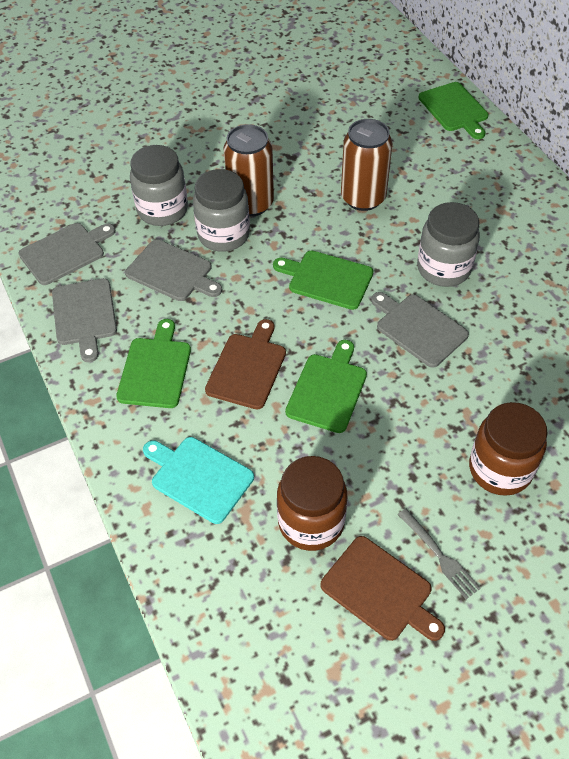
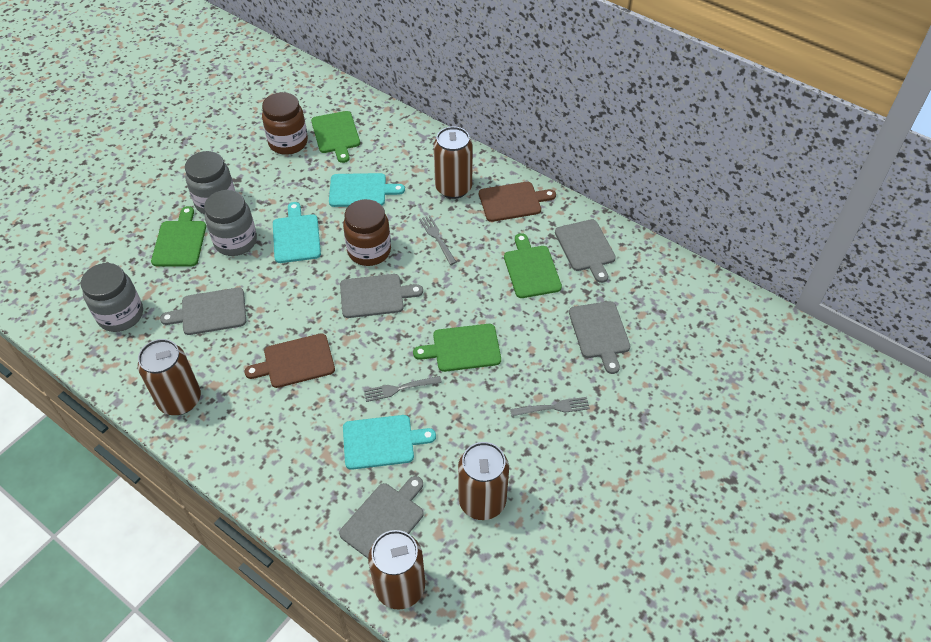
brown can: [223,124,274,217] [341,119,392,211] = 2 -> [138,339,201,415] [368,530,425,610] [434,127,473,199] [458,442,509,520] = 4
grey cutting board: [18,223,116,285] [52,278,117,362] [125,239,222,301] [371,292,469,368] = 4 -> [160,287,246,335] [339,476,424,558] [340,274,423,318] [555,219,616,283] [569,301,630,374] = 5
grey fork: [398,509,481,599] = 1 -> [364,376,442,402] [419,215,456,265] [510,397,590,416] = 3
turquoise cutting board: [143,437,254,524] = 1 -> [273,202,321,263] [329,173,405,207] [343,415,436,470] = 3

